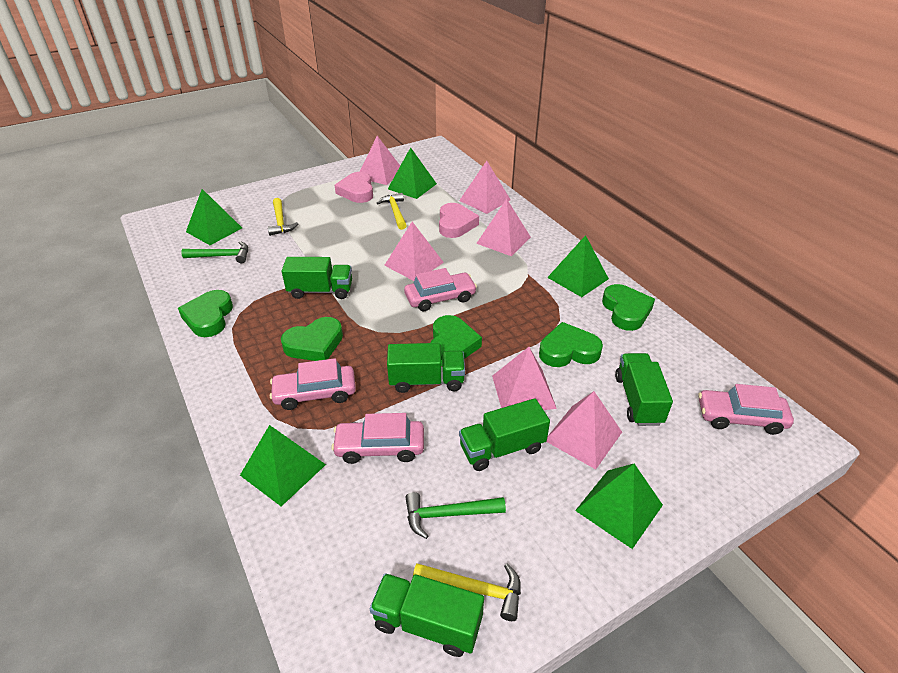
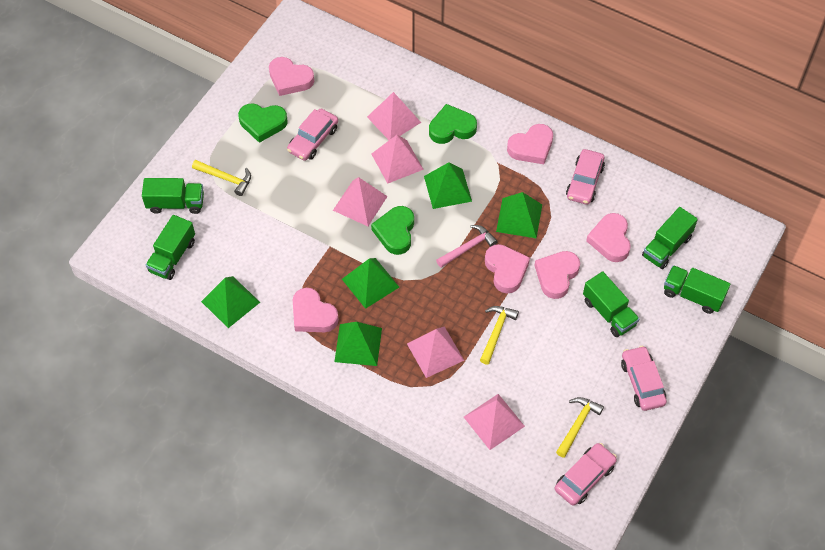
green hammer: [181,241,248,263] [405,492,506,539] = 2 -> none = 0
green heart: [178,290,233,337] [281,317,343,361] [431,315,482,366] [539,322,603,367] [602,284,655,331] = 5 -> [238,103,288,143] [371,206,414,255] [429,104,477,144] = 3
pink hammer: none = 0 -> [436,225,498,268] = 1
pink heart: [335,172,373,203] [439,203,479,238] = 2 -> [269,57,314,96] [293,288,339,332] [485,244,530,293] [507,124,553,164] [535,251,580,299] [586,213,631,262] = 6
pink pyramid: [360,136,400,185] [384,222,444,281] [459,161,511,214] [476,199,531,256] [492,347,557,410] [546,391,622,469] = 6 -> [333,177,388,226] [367,92,421,140] [371,135,424,184] [407,327,464,378] [464,394,525,450] = 5

